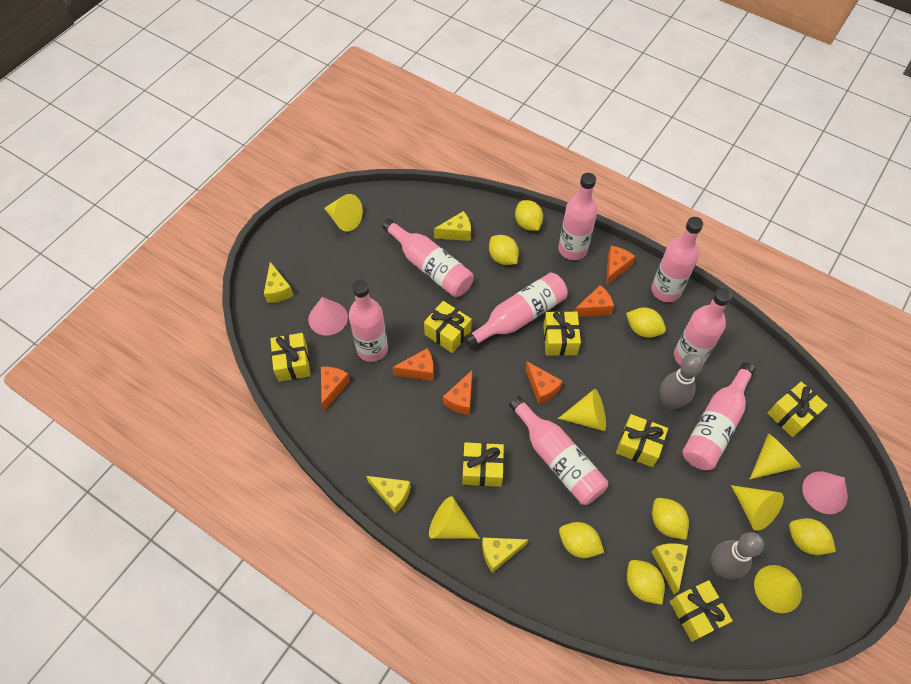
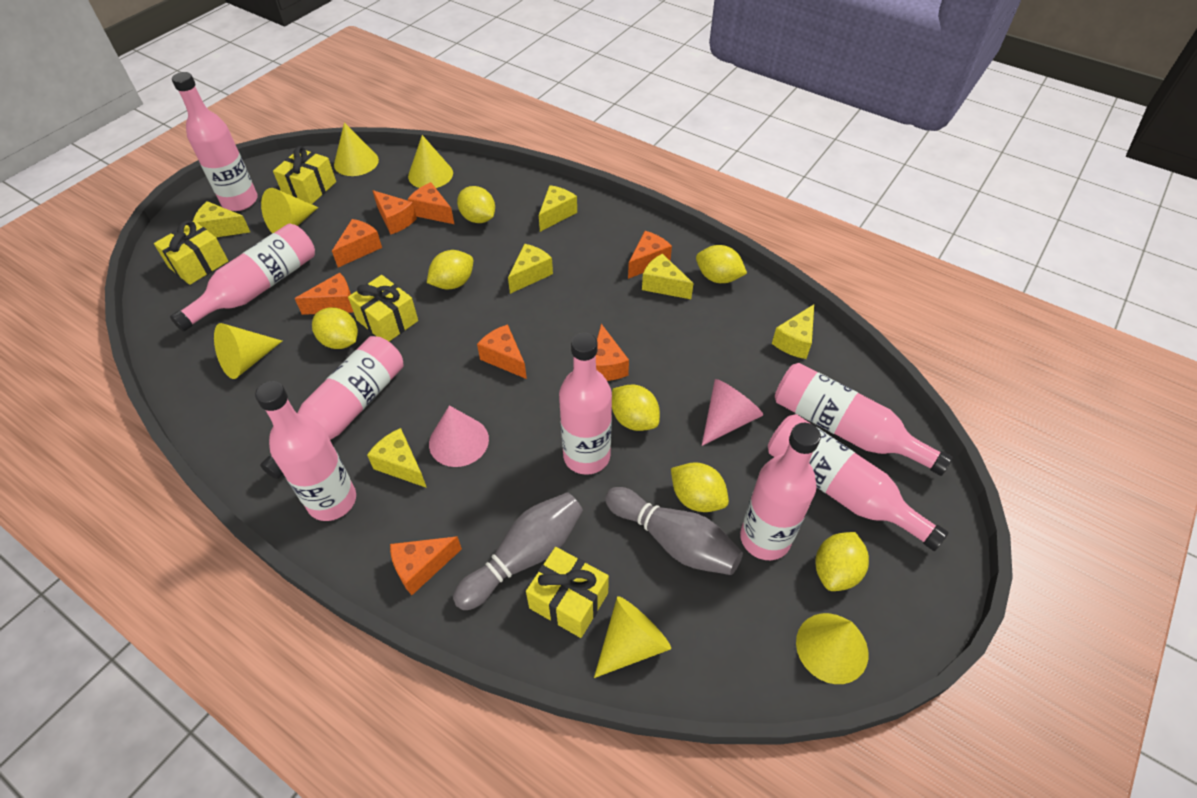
orange cheese: [321,367,350,411] [392,348,434,381] [443,371,472,415] [525,362,562,404] [574,285,614,317] [606,246,635,286] = 6 -> [295,273,354,315] [332,219,382,267] [372,190,417,234] [390,536,462,595] [408,182,454,224] [477,324,527,379] [596,324,629,381] [628,231,672,279] = 8
yellow cheese: [264,262,294,303] [366,476,411,514] [434,211,471,241] [482,538,529,573] [652,543,688,594] = 5 -> [193,201,250,237] [367,428,427,488] [508,244,553,294] [539,185,577,232] [642,254,694,299] [772,304,814,359] = 6
yellow gift: [270,333,311,382] [424,301,472,353] [462,442,504,487] [543,311,581,356] [616,414,668,467] [670,580,733,642] [767,382,828,437] = 7 -> [154,220,228,285] [273,146,336,204] [348,275,418,341] [526,547,609,638] = 4

